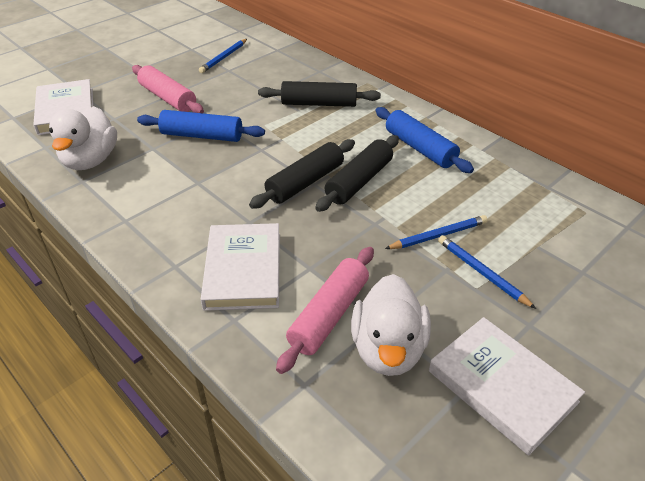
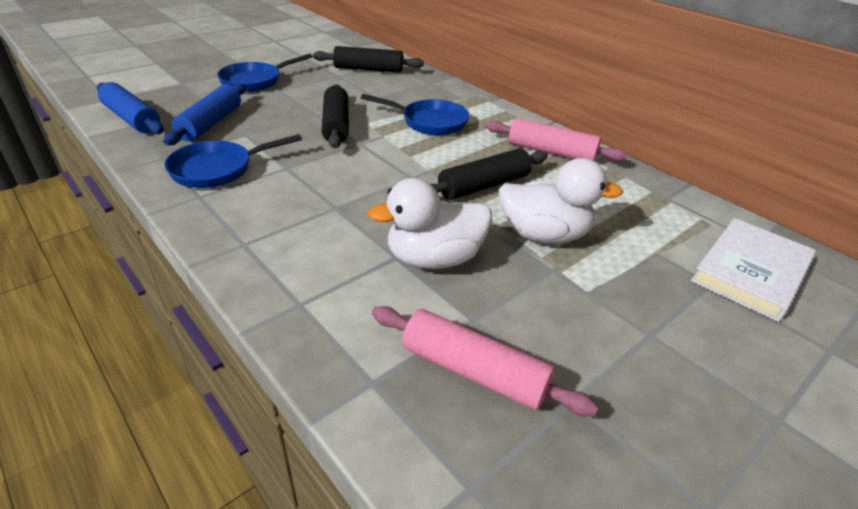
blue pan: none = 0 -> [164,134,302,188] [217,54,313,92] [361,94,470,135] = 3
blue pencil: [199,39,247,73] [385,215,488,249] [438,235,536,309] = 3 -> none = 0
white book: [33,79,93,135] [201,223,280,311] [429,317,585,455] = 3 -> [691,218,816,322] = 1

